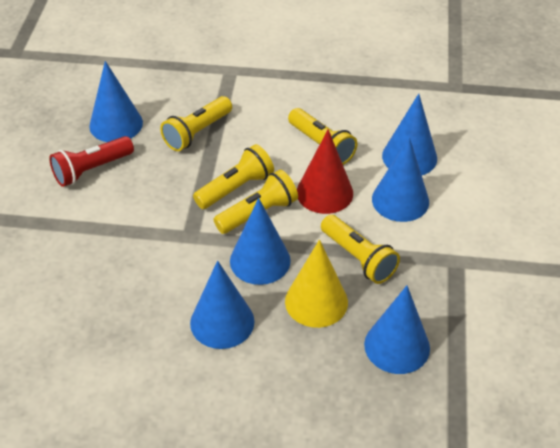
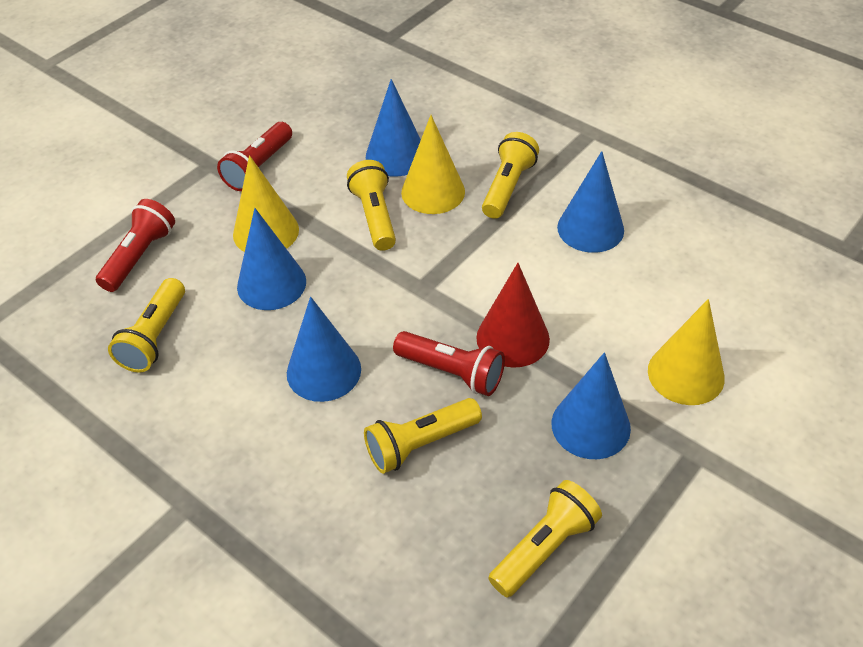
blue cone: [89,61,143,142] [190,260,255,349] [230,198,291,285] [364,285,430,374] [372,137,429,222] [382,94,437,175] = 6 -> [237,208,306,310] [287,297,361,402] [366,79,421,177] [552,352,631,459] [557,151,624,253] = 5
red flashlight: [49,136,134,187] = 1 -> [96,199,175,292] [217,122,292,191] [393,331,505,396] = 3
yellow cone: [285,240,348,328] = 1 -> [233,155,299,252] [401,115,465,214] [648,299,725,405] = 3

